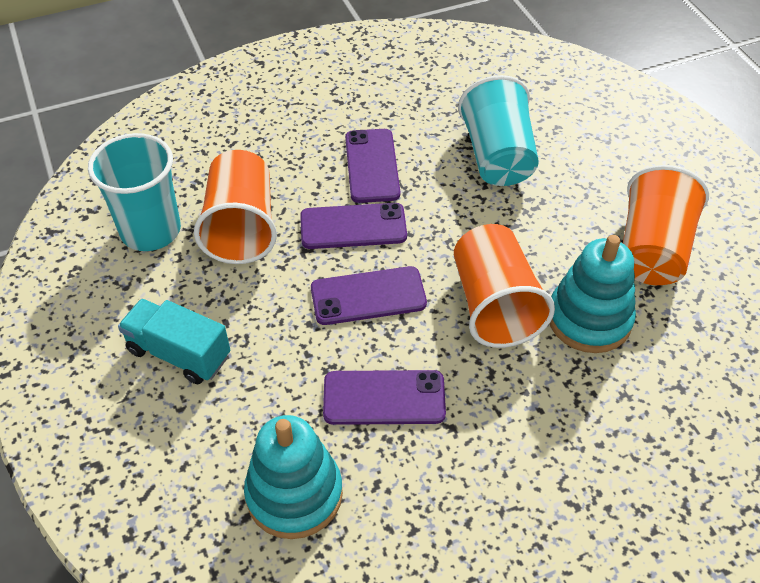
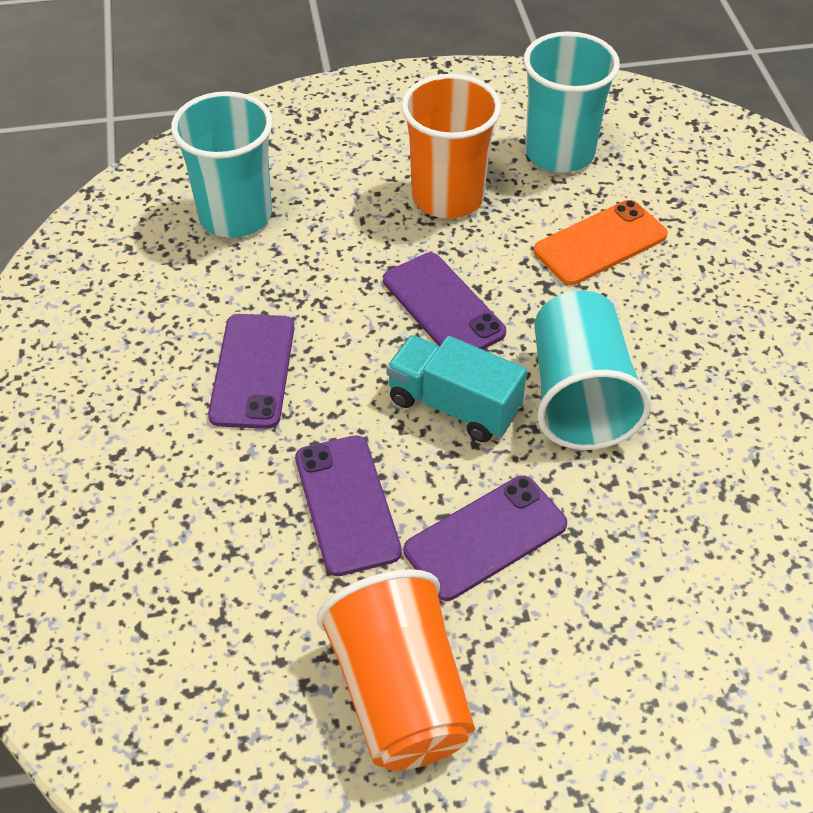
orange cup: [194,150,277,264] [454,224,555,348] [623,165,709,285] = 3 -> [317,569,475,771] [401,74,501,219] = 2
orange phone: none = 0 -> [534,200,668,285] = 1
turquoise cup: [88,133,181,251] [458,75,539,186] = 2 -> [171,91,273,238] [523,31,620,172] [534,290,652,450] = 3
turquoise stacking toy: [244,415,343,539] [549,235,636,353] = 2 -> none = 0

